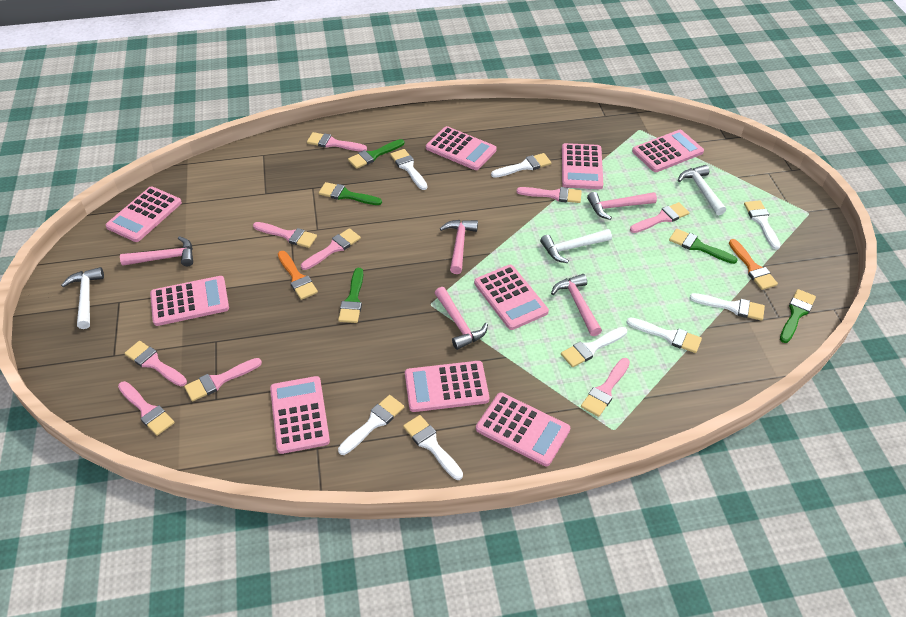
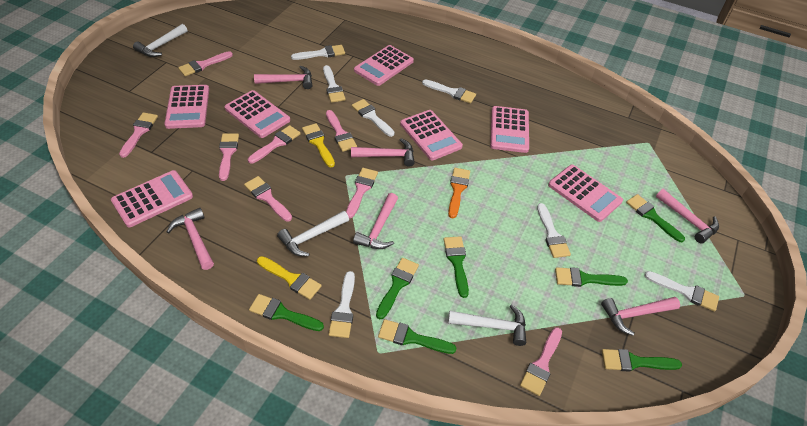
green brush: [319,182,382,205] [338,268,363,323] [348,139,404,169] [669,229,738,264] [780,289,816,343] = 5 -> [249,294,324,331] [376,258,419,319] [378,319,456,354] [444,236,469,298] [555,267,628,287] [602,349,682,372] [626,194,685,242] = 7
orange brush: [278,251,318,300] [729,239,778,290] = 2 -> [448,168,470,218] = 1
pink brush: [118,381,174,436] [124,341,187,386] [184,358,262,401] [253,222,317,248] [301,228,361,270] [307,132,367,152] [517,187,582,203] [581,358,630,417] [630,202,690,233] = 9 -> [119,112,158,158] [178,51,233,76] [219,133,239,181] [244,176,292,222] [248,125,301,164] [326,110,357,152] [346,168,378,218] [520,327,562,396] = 8
pink calculator: [106,187,182,242] [150,276,229,326] [270,376,330,454] [405,361,489,412] [426,126,497,170] [474,265,549,330] [476,392,570,466] [562,143,603,189] [632,130,704,172] = 9 -> [111,170,193,227] [164,85,209,129] [225,90,290,138] [354,45,414,86] [400,110,463,160] [490,106,529,153] [548,165,623,222] = 7
pink hammer: [120,236,193,266] [435,287,488,350] [440,220,478,274] [551,274,602,336] [587,192,657,220] = 5 -> [167,208,214,270] [254,66,312,89] [351,138,415,167] [353,193,398,249] [601,297,680,336] [656,189,719,244] = 6
white brush: [338,395,404,455] [390,149,427,190] [403,415,463,480] [491,153,551,178] [561,327,627,367] [626,317,702,353] [690,293,765,321] [744,200,781,250] = 8 -> [291,45,345,60] [323,65,346,103] [329,271,355,338] [352,99,395,137] [422,79,476,104] [537,203,571,258] [644,271,719,312] = 7
yellow brush: none = 0 -> [257,256,322,300] [302,123,335,167] = 2

